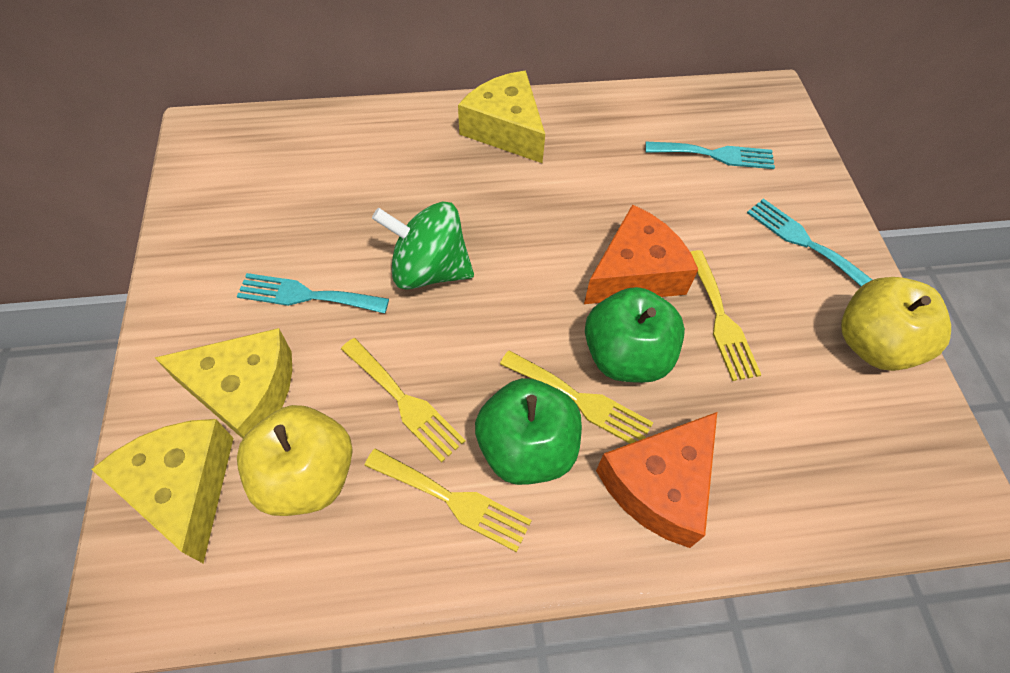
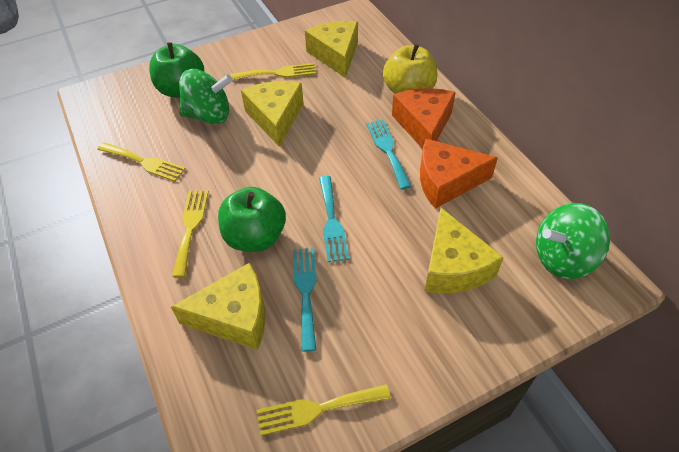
green spinning top: [372,201,474,290] = 1 -> [179,69,233,124] [536,203,610,279] = 2
yellow apple: [237,405,353,516] [841,277,951,371] = 2 -> [383,44,437,94] = 1
yellow cheese: [91,419,234,564] [155,328,292,439] [458,71,545,163] = 3 -> [171,263,266,350] [241,81,304,147] [305,21,358,78] [424,208,504,294] = 4

